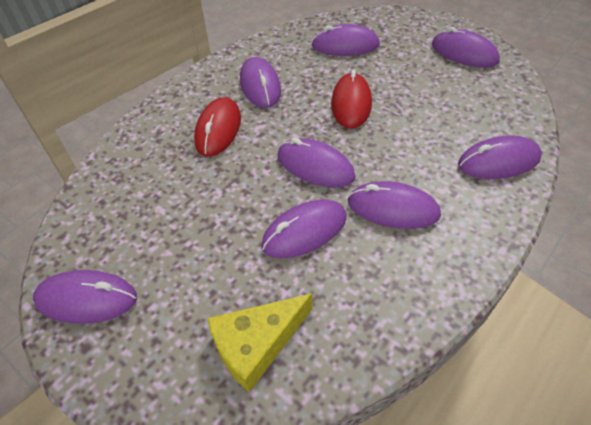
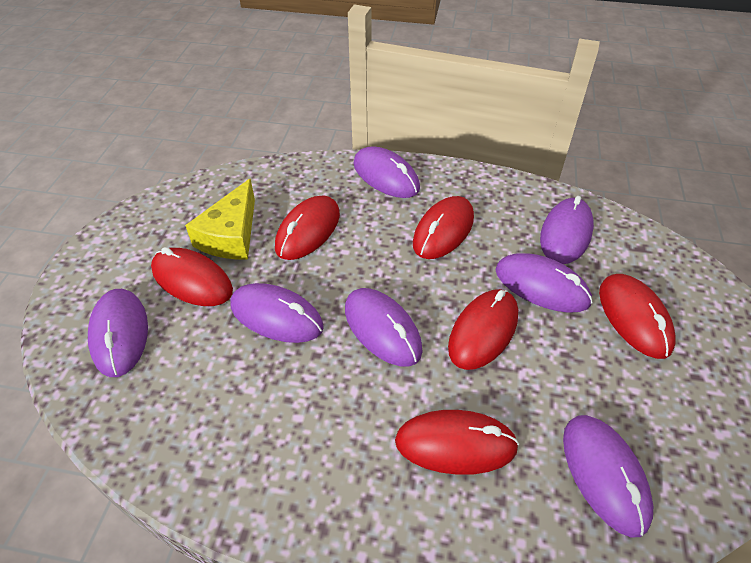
purple mouse: [33,270,137,324] [240,57,281,108] [261,199,346,258] [278,138,356,188] [312,24,380,56] [348,181,441,229] [432,27,500,68] [458,135,542,179] = 8 -> [88,289,148,377] [230,283,324,343] [345,288,423,367] [354,146,420,198] [496,253,593,313] [540,196,594,264] [563,415,653,537] = 7
red mouse: [194,97,241,157] [331,70,372,129] = 2 -> [151,247,233,306] [275,195,340,260] [395,410,519,475] [413,196,474,259] [448,289,518,370] [599,274,676,359] = 6

